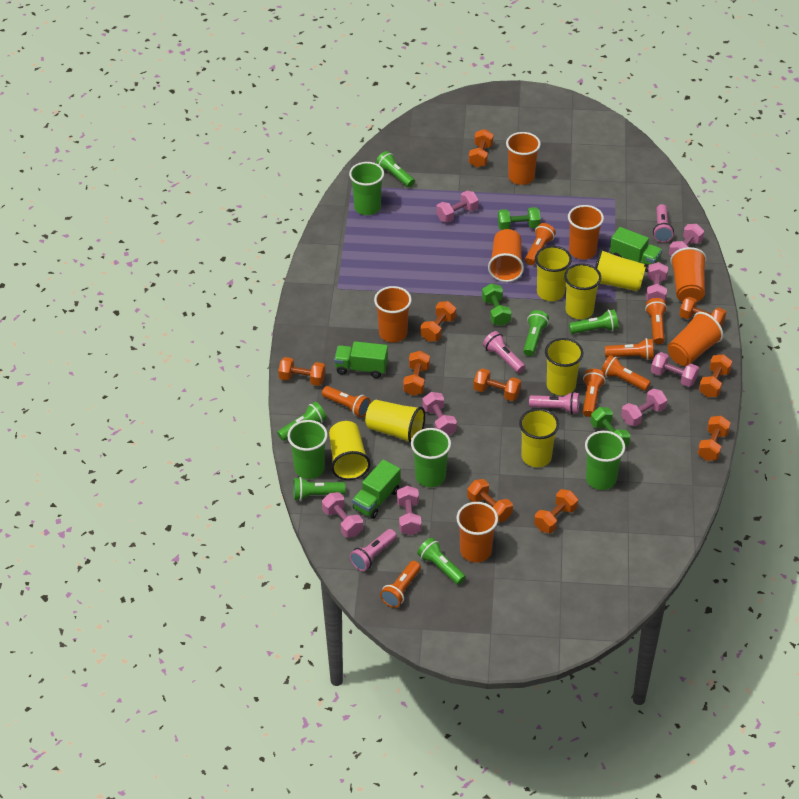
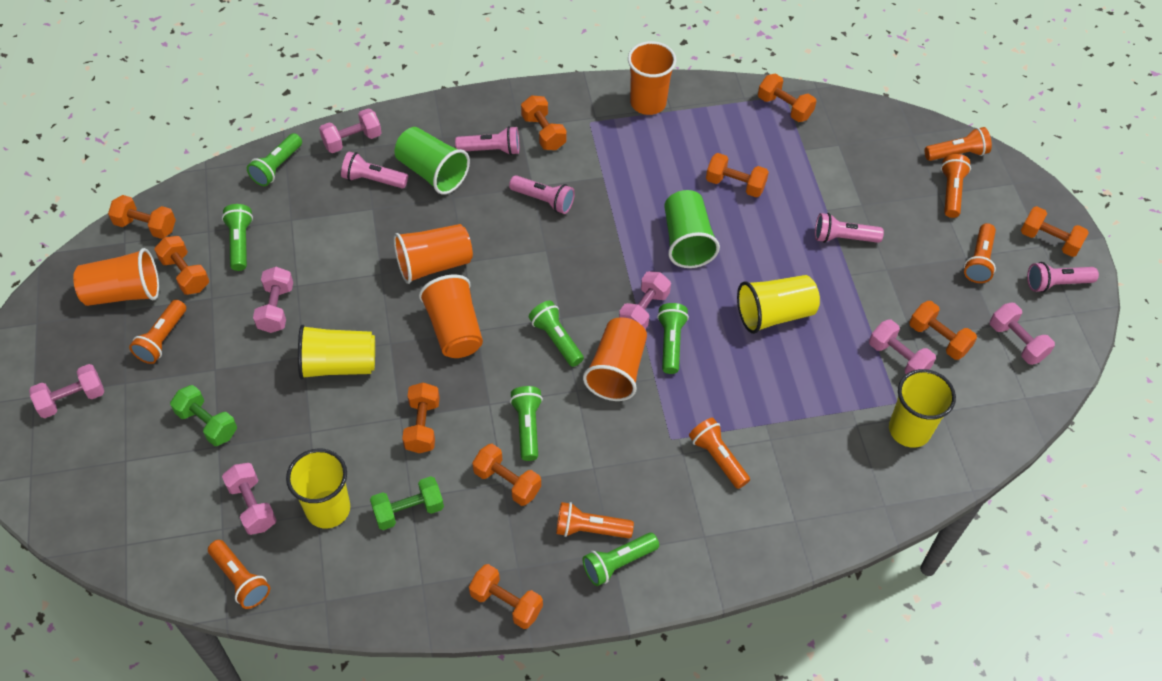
green cup: [287,420,328,479] [349,162,384,215] [411,428,451,487] [585,431,625,490] = 4 -> [395,127,470,195] [664,190,720,268] = 2
green dumbbell: [482,283,511,326] [498,207,541,230] [590,407,630,447] = 3 -> [170,385,237,446] [370,476,444,530] = 2
green truck: [334,341,388,378] [352,459,401,519] [610,227,662,272] = 3 -> none = 0
orange cup: [374,286,412,342] [456,502,498,563] [488,229,524,282] [506,132,541,185] [568,205,604,260] [668,312,724,366] [670,247,707,302] = 7 -> [73,248,159,306] [394,224,473,284] [419,275,483,358] [583,317,647,401] [628,41,676,115] = 5
pink dumbbell: [322,492,363,538] [397,486,421,535] [422,392,457,436] [436,191,478,223] [621,388,667,427] [646,262,668,301] [651,352,699,387] [669,224,704,256] = 8 -> [29,364,104,418] [222,463,277,535] [253,267,293,333] [319,108,382,153] [619,271,671,329] [869,320,936,374] [990,303,1055,365] = 7
pink flashlight: [350,529,397,571] [483,331,525,373] [529,392,579,414] [653,204,674,242] = 4 -> [341,151,408,188] [455,126,519,155] [509,175,575,214] [815,213,884,243] [1027,262,1099,293] = 5
yellow cup: [329,421,370,480] [365,400,425,444] [519,408,559,467] [535,246,572,301] [545,338,583,396] [564,263,601,319] [595,249,646,291] = 7 -> [286,448,350,529] [298,325,375,379] [737,275,820,334] [889,369,956,448] = 4

